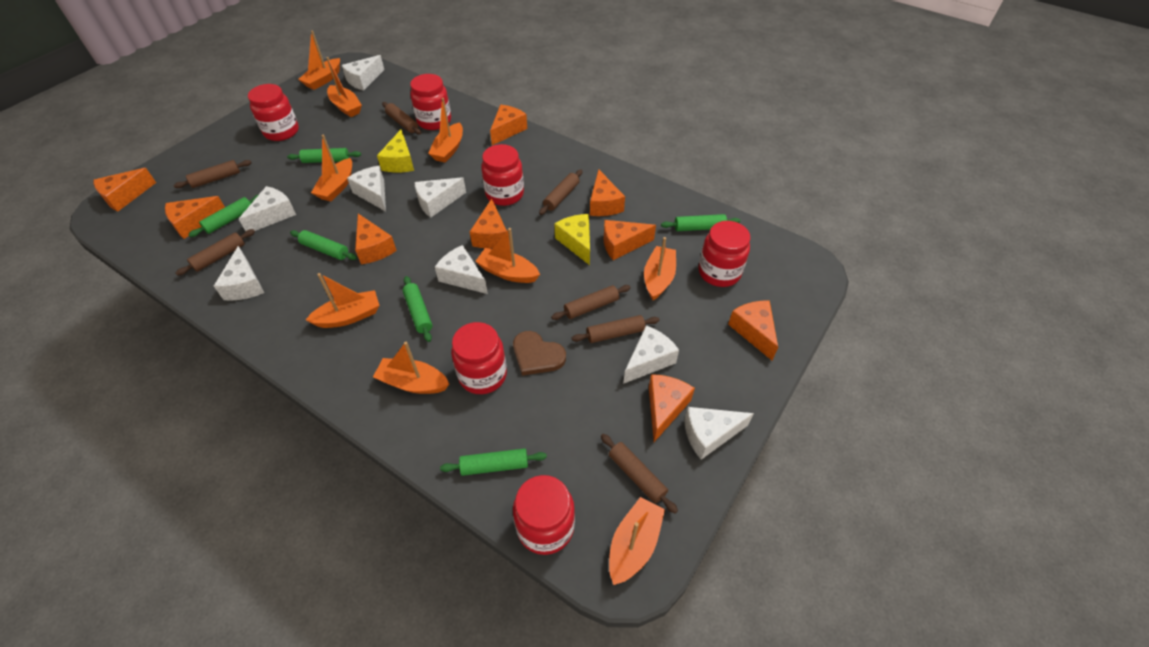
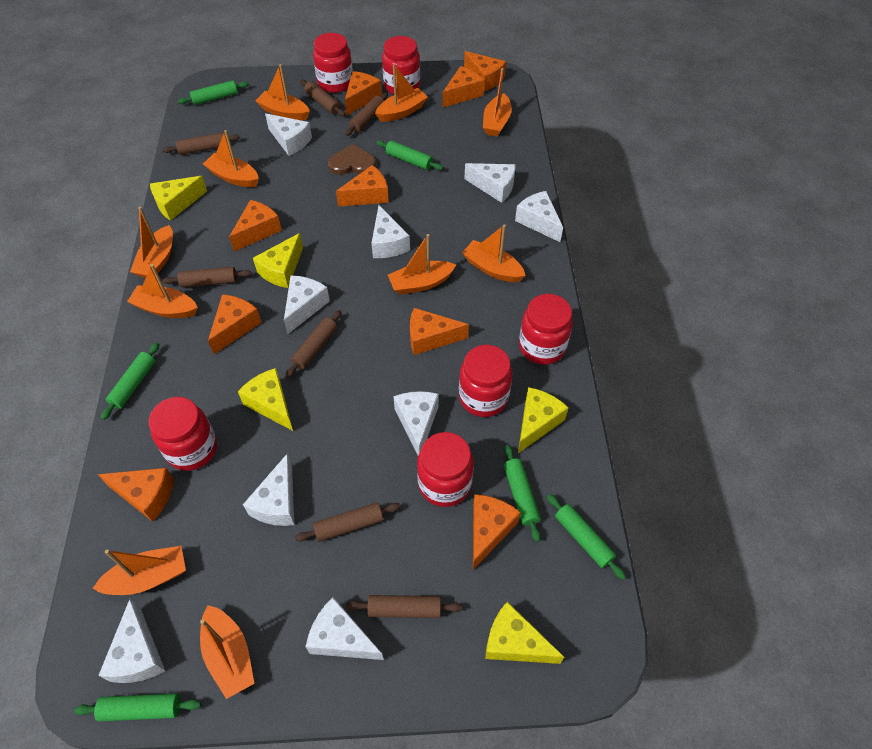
orange boat: [298,30,340,90] [306,273,380,328] [311,135,352,201] [326,57,362,117] [373,342,449,394] [428,98,463,163] [475,228,540,283] [609,497,665,585] [644,237,676,300] = 9 -> [92,546,186,595] [127,264,198,318] [130,207,173,278] [200,605,255,699] [203,130,259,187] [255,64,310,121] [375,64,428,122] [388,234,456,295] [462,224,526,282] [483,68,512,137] = 10
white cheese: [214,246,264,301] [239,186,296,231] [342,55,384,91] [347,166,386,212] [415,177,466,218] [435,245,488,294] [623,325,679,384] [684,407,754,460] = 8 -> [98,598,165,683] [243,453,294,526] [265,113,312,156] [284,276,330,334] [306,597,384,660] [371,205,410,258] [393,391,439,455] [464,163,516,203] [515,191,563,242] = 9
yellow cheese: [377,130,414,172] [554,214,590,265] = 2 -> [150,176,207,221] [238,368,293,431] [253,233,303,288] [485,602,564,664] [518,387,569,453] = 5

